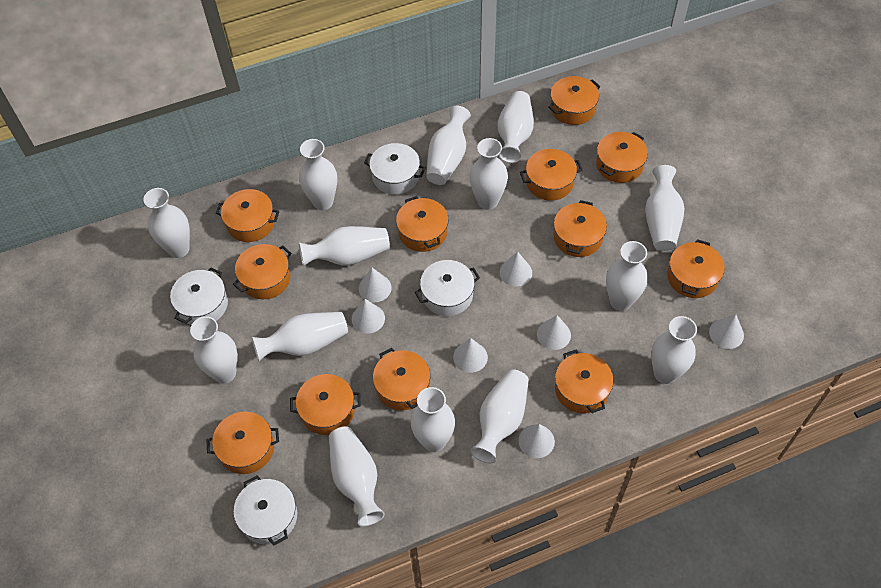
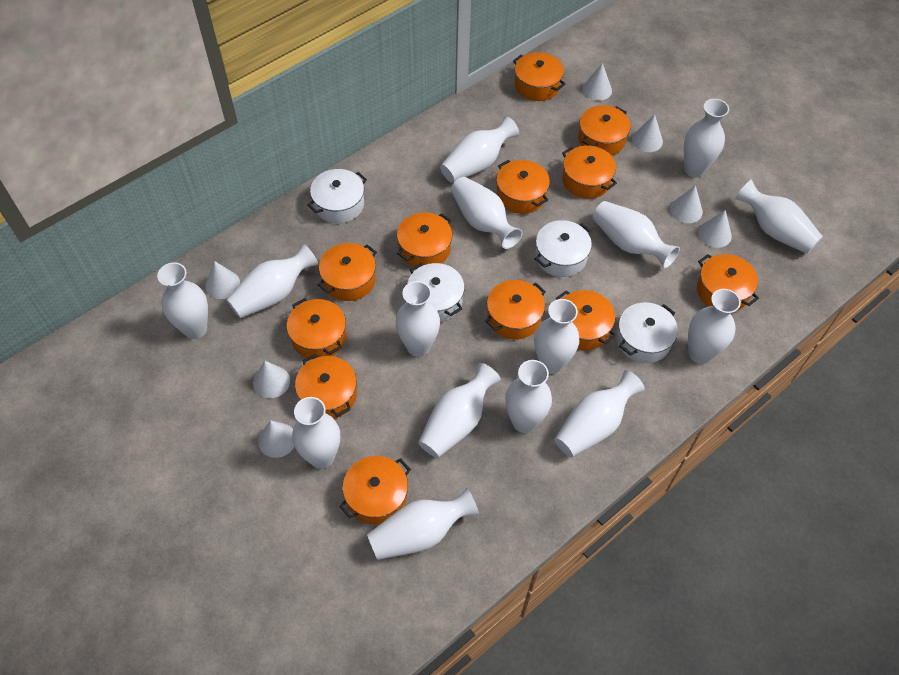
white vase: [143,188,190,258] [190,316,238,384] [252,312,348,361] [299,139,337,210] [299,226,390,266] [329,426,385,526] [411,387,455,452] [426,105,471,185] [470,138,508,210] [470,369,529,463] [498,91,534,163] [606,241,648,311] [645,165,684,251] [651,316,697,384] = 14 -> [157,262,208,339] [226,244,318,318] [292,397,340,469] [367,488,479,560] [396,281,440,357] [418,363,501,458] [440,116,519,183] [451,177,522,249] [505,360,552,433] [534,299,579,374] [554,370,645,457] [593,201,680,268] [684,99,729,177] [688,289,741,364] [735,180,823,254] = 15

